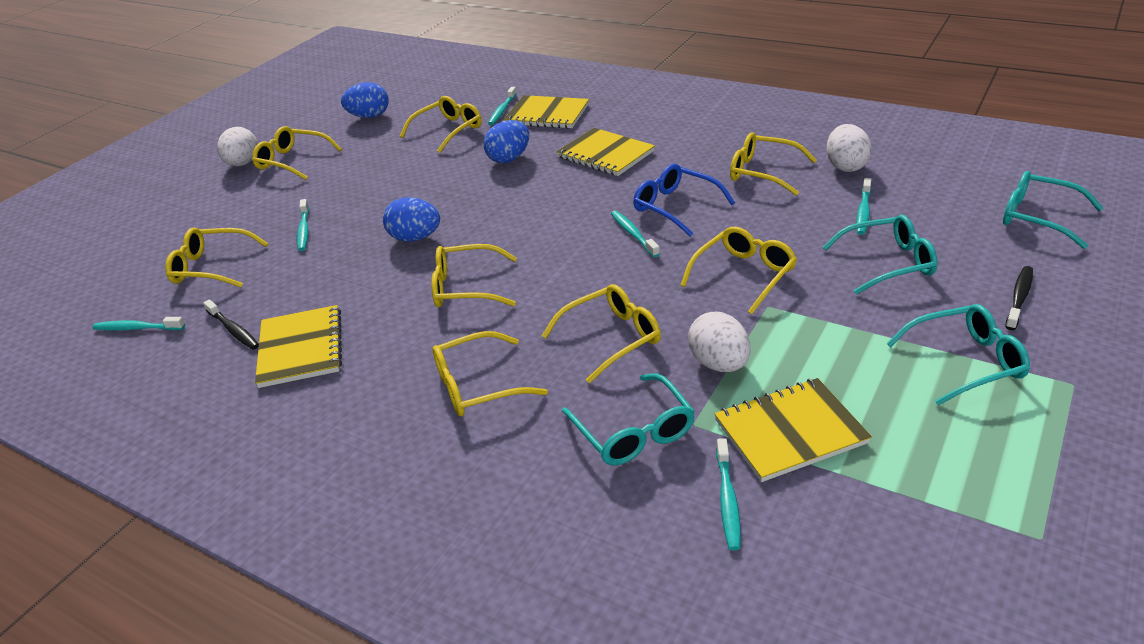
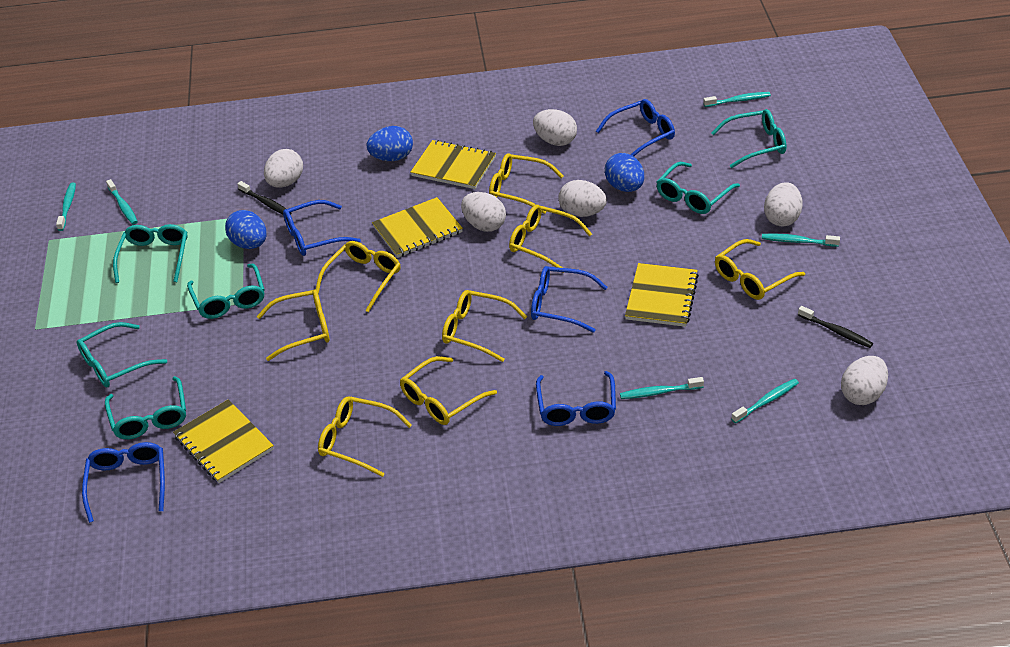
blue glasses: [633,164,735,237] = 1 -> [82,442,165,523] [283,200,361,256] [531,266,608,333] [536,371,616,426] [596,99,675,156] = 5
turquoise glasses: [562,374,695,465] [823,215,938,295] [887,304,1030,405] [1003,171,1103,249] = 4 -> [77,322,167,387] [105,376,186,439] [113,224,187,283] [187,264,265,319] [657,162,740,214] [711,109,786,168] = 6
white egg: [217,127,258,166] [688,312,751,372] [827,124,872,172] = 3 -> [264,149,303,188] [461,192,506,232] [533,109,577,146] [558,180,607,217] [764,182,803,226] [841,356,888,405] = 6

